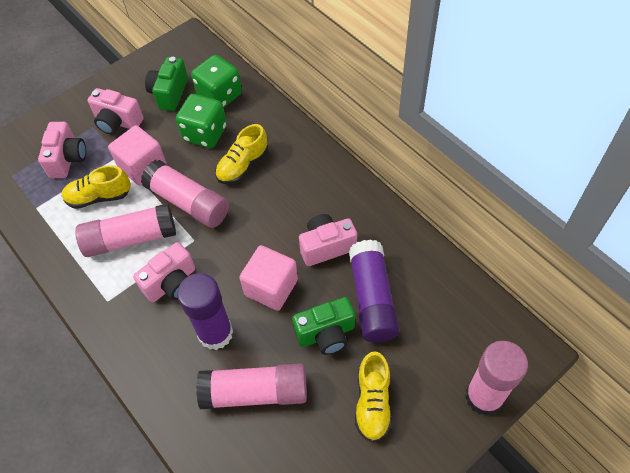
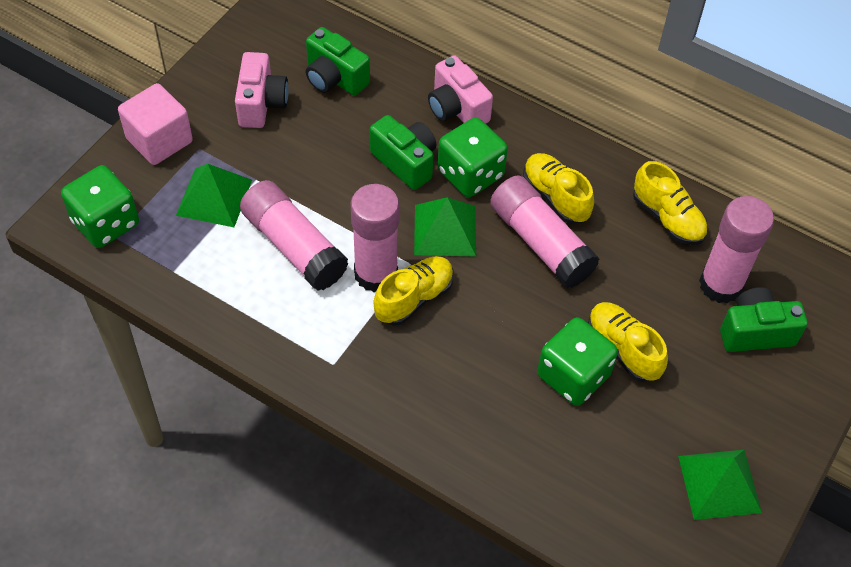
green camera: [145,57,188,111] [292,297,355,355] = 2 -> [306,27,370,96] [370,115,436,190] [720,287,808,352] = 3
green dice: [176,94,227,148] [191,55,242,108] = 2 -> [61,165,139,248] [438,117,508,197] [537,317,618,406] = 3
green pyramid: none = 0 -> [176,164,252,227] [414,197,476,256] [678,450,762,520] = 3
pink camera: [38,122,86,178] [88,88,144,134] [133,242,195,302] [299,214,357,266] = 4 -> [235,52,289,128] [428,55,493,124] = 2
pink cube: [108,125,167,186] [239,245,298,311] = 2 -> [118,83,193,165] = 1
purple glue stick: [177,273,233,350] [349,240,400,343] = 2 -> none = 0
yellow shoe: [62,165,131,209] [215,124,268,184] [355,351,392,442] = 3 -> [374,256,454,326] [523,153,594,224] [588,302,668,382] [633,161,708,245] = 4

